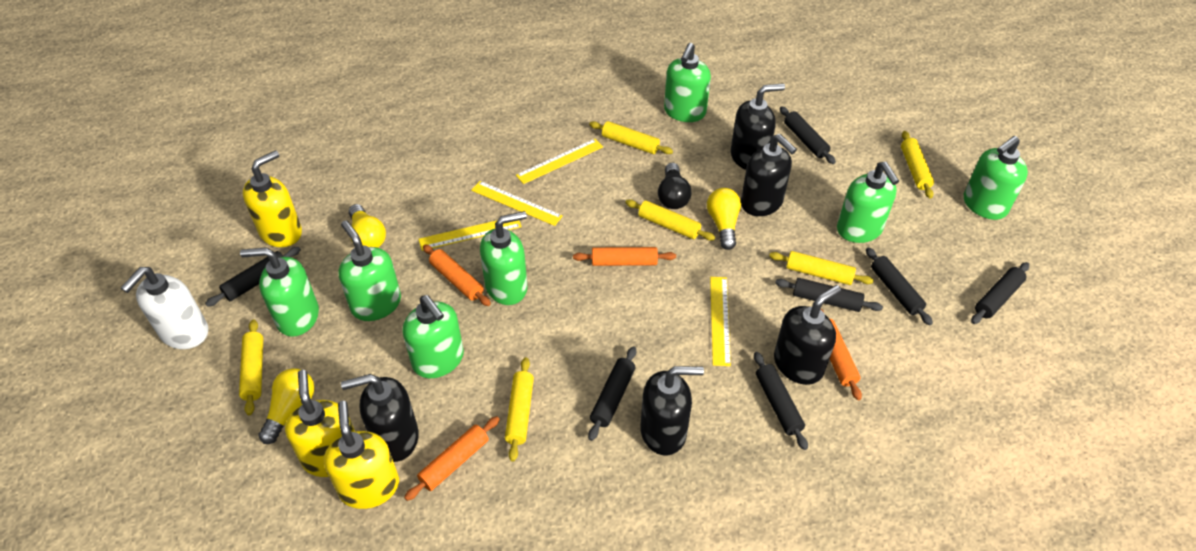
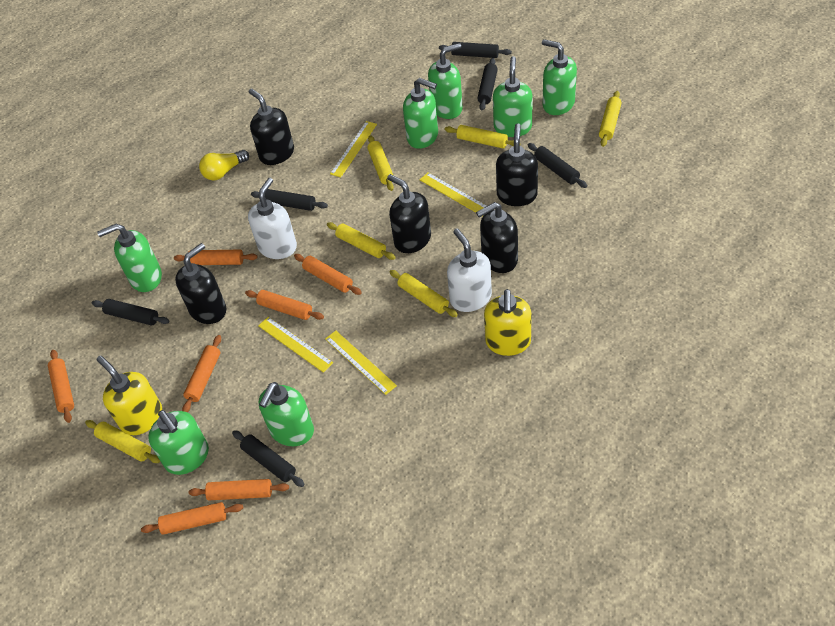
black light bulb: [658,162,691,209] = 1 -> none = 0
black rolling pin: [205,247,301,307] [588,346,636,441] [754,352,808,450] [775,278,883,312] [780,106,836,164] [866,247,933,325] [971,262,1029,324] = 7 -> [92,299,169,325] [232,430,305,487] [251,189,328,211] [439,42,512,58] [477,58,498,111] [528,143,587,188] = 6
orange rolling pin: [404,416,500,501] [423,244,491,306] [573,247,676,266] [821,309,862,400] = 4 -> [48,350,74,423] [141,502,243,535] [174,250,257,265] [182,335,221,412] [188,479,289,500] [245,290,324,320] [294,254,362,295] = 7
white soap dispenser: [121,267,208,349] = 1 -> [248,178,297,259] [447,228,492,312] = 2
yellow light bulb: [258,368,315,444] [348,204,386,248] [707,188,741,250] = 3 -> [199,150,249,180] = 1
yellow soap dispenser: [243,150,302,247] [285,370,355,477] [324,401,399,509] = 3 -> [97,356,162,435] [484,289,531,356] = 2

